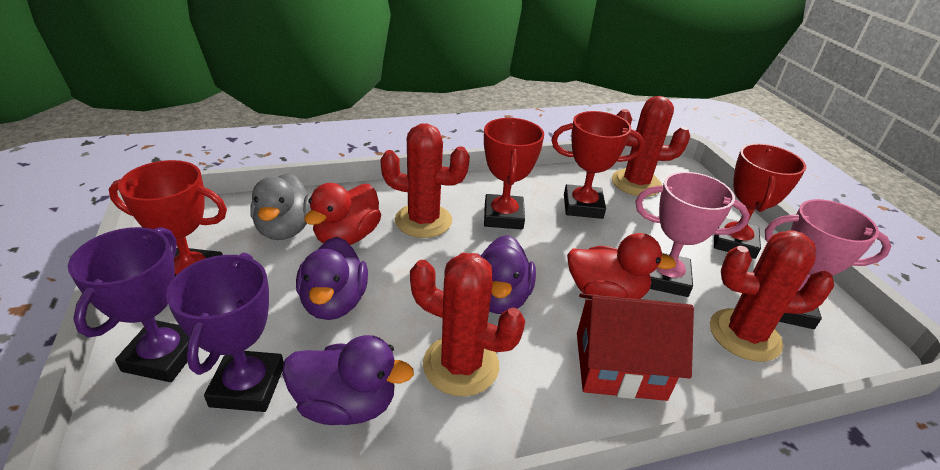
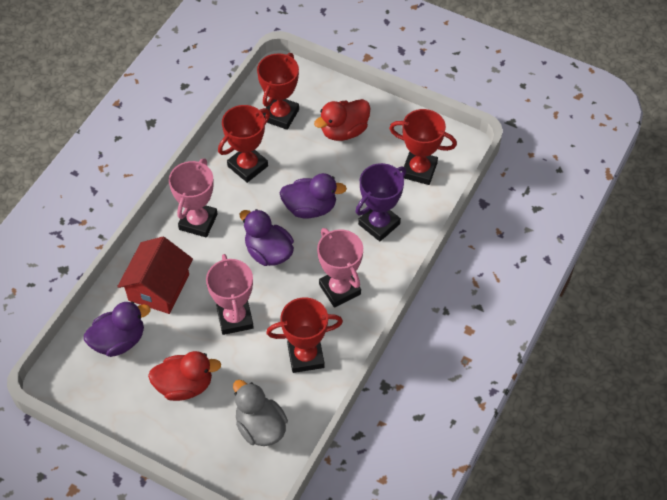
pink trophy: [635,172,750,297] [765,199,892,329] = 2 -> [169,159,218,238] [206,254,254,335] [317,228,363,307] = 3
purple trophy: [68,227,189,382] [166,253,284,412] = 2 -> [356,163,406,241] = 1
red cactus: [380,123,470,238] [410,253,525,396] [612,96,690,197] [710,230,834,362] = 4 -> none = 0

